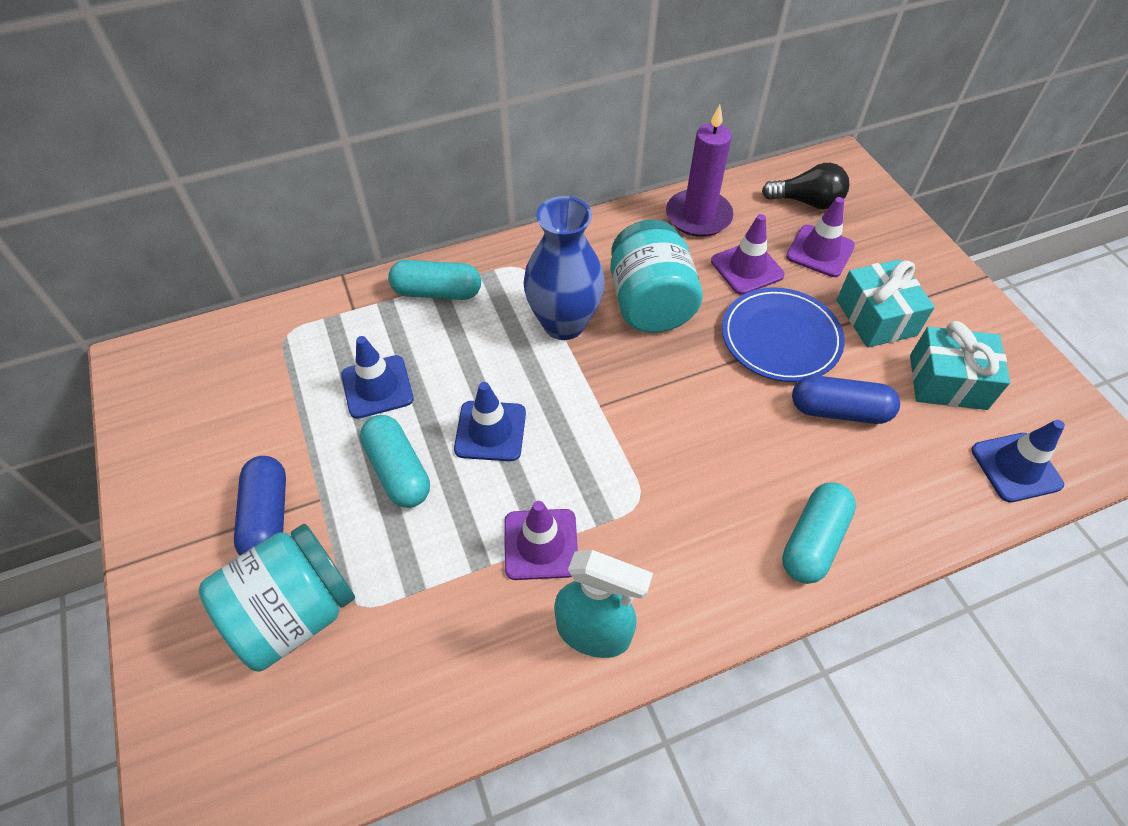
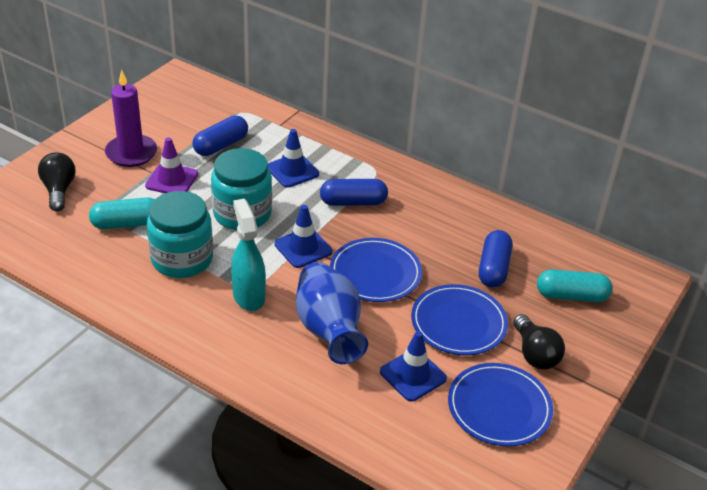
black light bulb: [762,163,850,209] = 1 -> [38,152,76,212] [513,314,565,370] = 2
blue capsule: [234,456,286,555] [792,375,900,424] = 2 -> [192,116,248,156] [320,179,388,206] [479,230,512,288] = 3
blue plate: [722,287,845,382] = 1 -> [330,238,422,302] [411,284,508,355] [448,363,553,446] = 3
purple traffic cone: [504,501,578,580] [711,214,785,295] [786,197,855,277] = 3 -> [145,137,198,193] = 1
turquoise capsule: [360,415,430,508] [388,260,481,300] [782,482,856,584] = 3 -> [89,197,155,229] [537,269,613,302] = 2
turquoise gift: [837,259,935,348] [910,321,1010,410] = 2 -> none = 0

